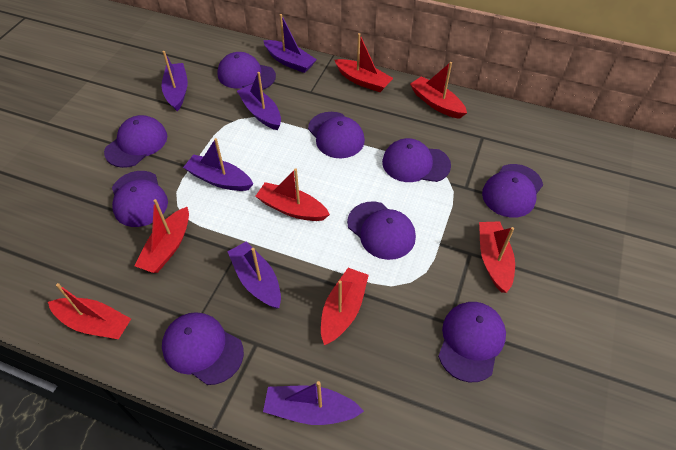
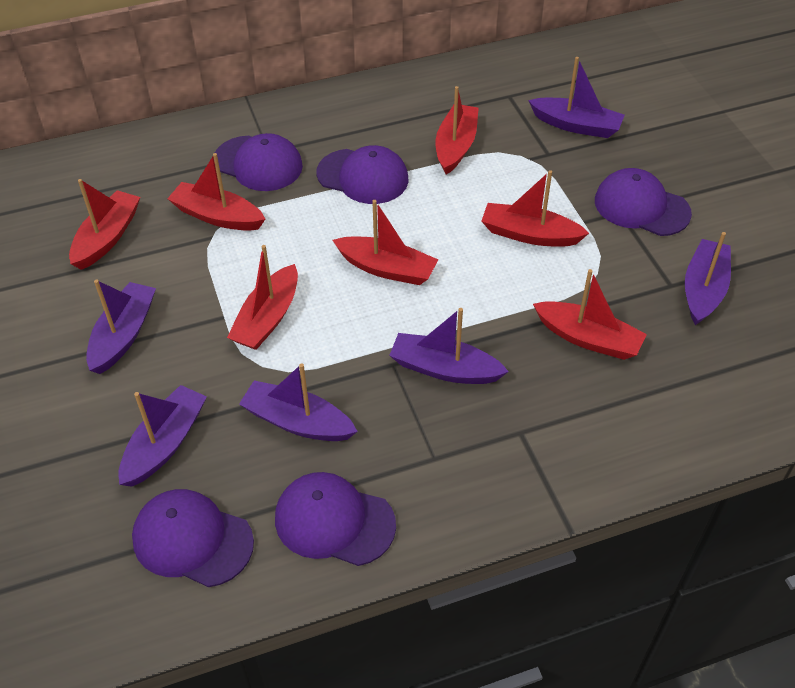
purple cap: [104,115,167,168] [112,171,168,227] [162,312,244,385] [217,52,276,90] [308,112,365,158] [347,201,416,260] [382,138,451,182] [438,302,506,382] [482,164,543,218] = 9 -> [132,489,254,587] [214,133,303,191] [275,472,396,566] [316,145,408,204] [595,168,692,236] = 5

